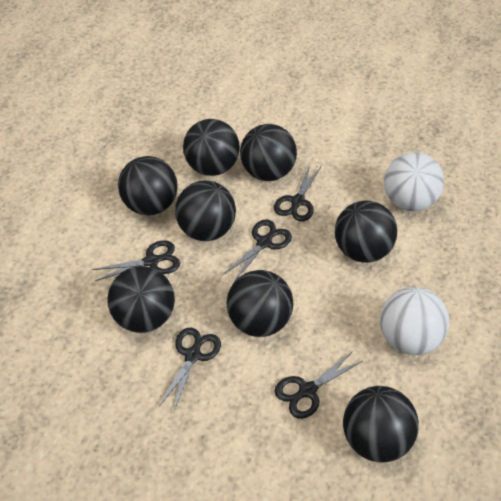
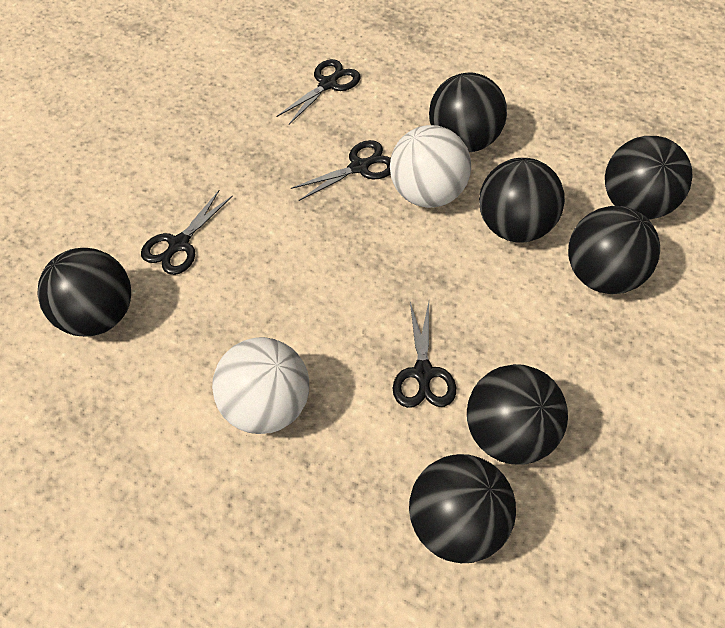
black ball: [107,266,175,333] [118,156,178,215] [175,180,236,241] [183,119,240,176] [226,270,293,337] [240,124,297,181] [335,200,397,263] [343,386,419,462] = 8 -> [37,248,131,337] [409,454,516,563] [429,73,507,152] [467,364,568,465] [479,158,565,243] [568,206,660,294] [605,136,693,219] = 7
black scissors: [92,240,180,281] [159,328,221,410] [224,219,292,282] [274,164,322,221] [275,351,363,419] = 5 -> [141,190,233,275] [276,59,361,124] [291,140,391,201] [393,302,456,408] = 4

